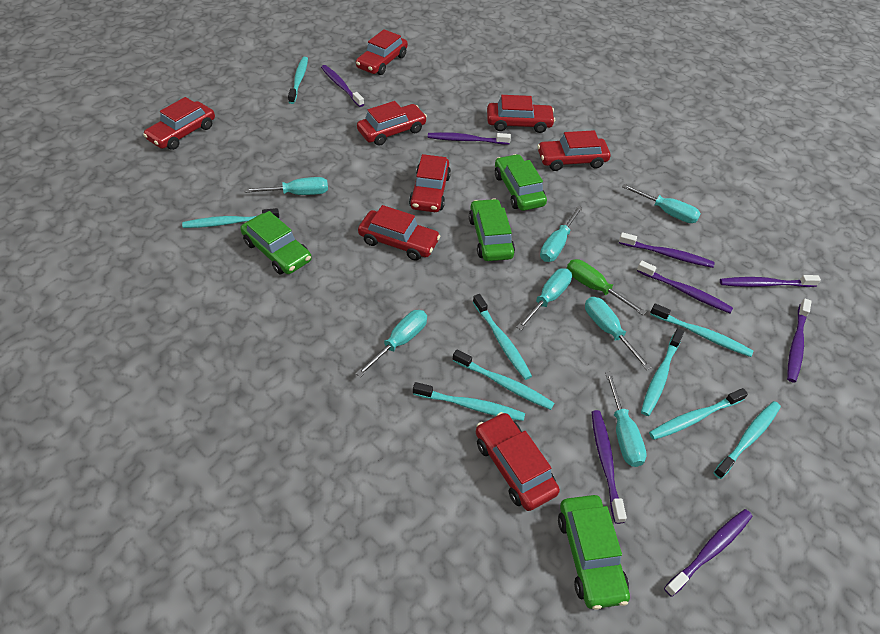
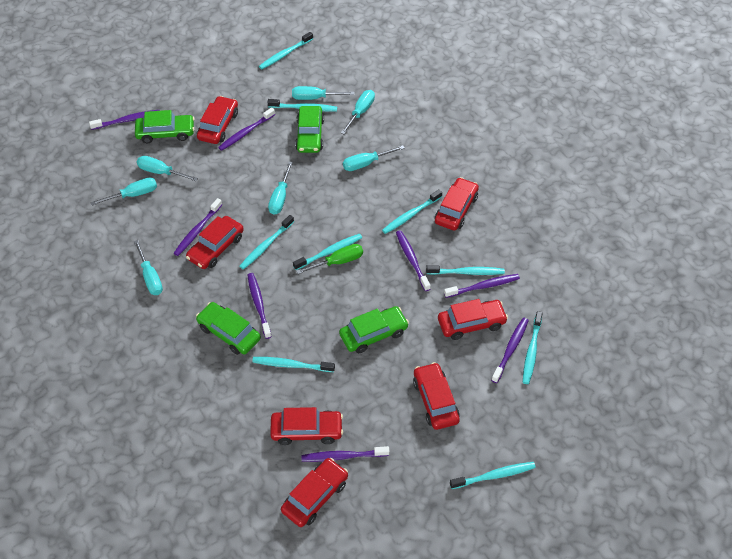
red car: [143,97,215,150] [356,29,408,75] [357,101,427,146] [358,205,440,261] [409,154,451,212] [476,412,560,511] [487,95,555,133] [537,130,610,171] = 8 -> [186,216,244,269] [197,96,238,144] [270,407,343,445] [281,458,348,527] [413,362,460,430] [435,177,479,231] [438,299,508,340] = 7

